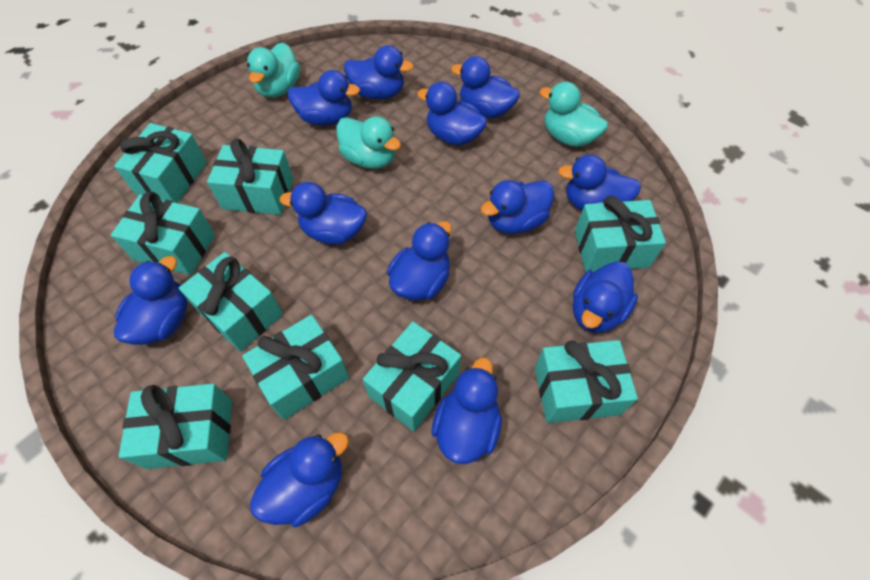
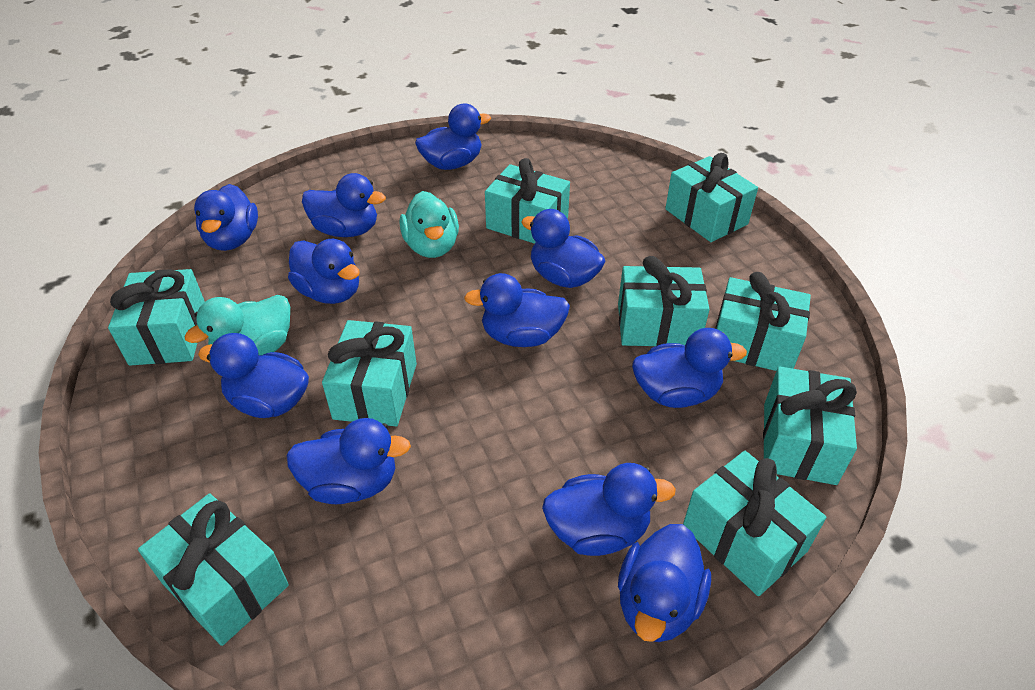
blue duck: [114,256,187,345] [250,432,349,527] [280,182,367,245] [288,70,360,126] [344,45,414,100] [387,221,452,301] [417,82,487,145] [432,358,502,464] [451,56,520,118] [481,180,554,234] [558,155,641,211] [573,261,638,333] = 12 -> [194,184,258,251] [198,333,309,418] [286,418,411,504] [288,239,360,304] [302,173,386,237] [415,104,491,170] [464,273,570,347] [521,209,605,288] [542,463,676,556] [618,524,711,642] [632,328,747,408] = 11
turquoise duck: [247,43,300,98] [336,116,401,169] [539,82,608,147] = 3 -> [184,295,290,355] [400,191,459,258] = 2

